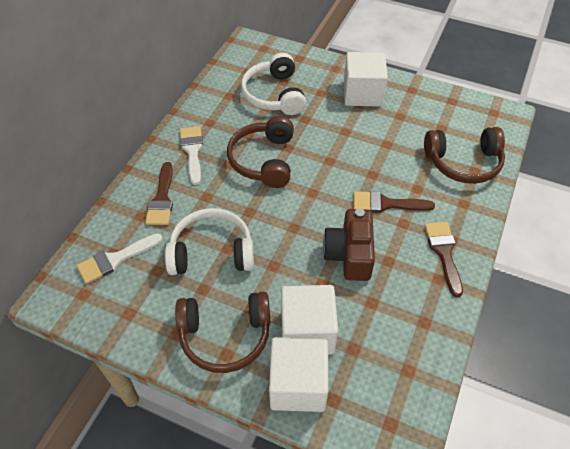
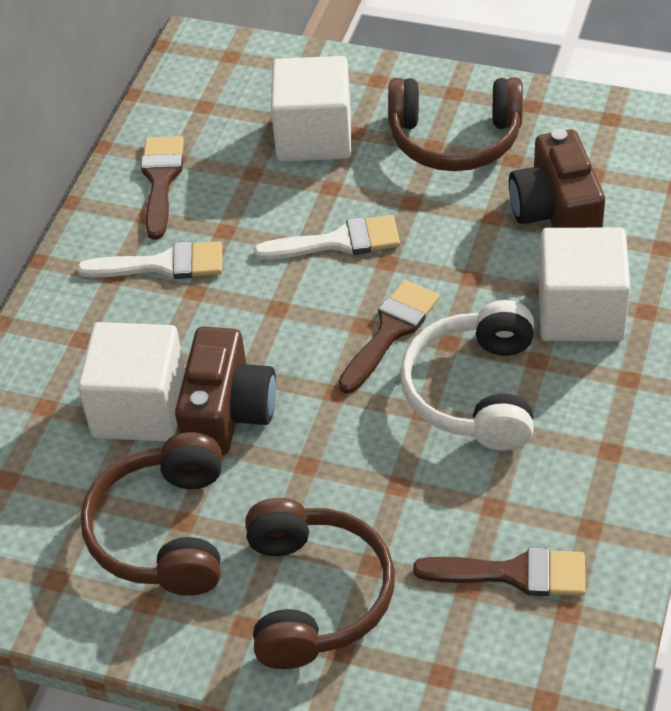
brown camera: [323,208,375,281] = 1 -> [175,327,276,455] [509,129,605,228] = 2
white headphones: [165,208,254,275] [241,53,306,115] = 2 -> [400,300,534,451] = 1

